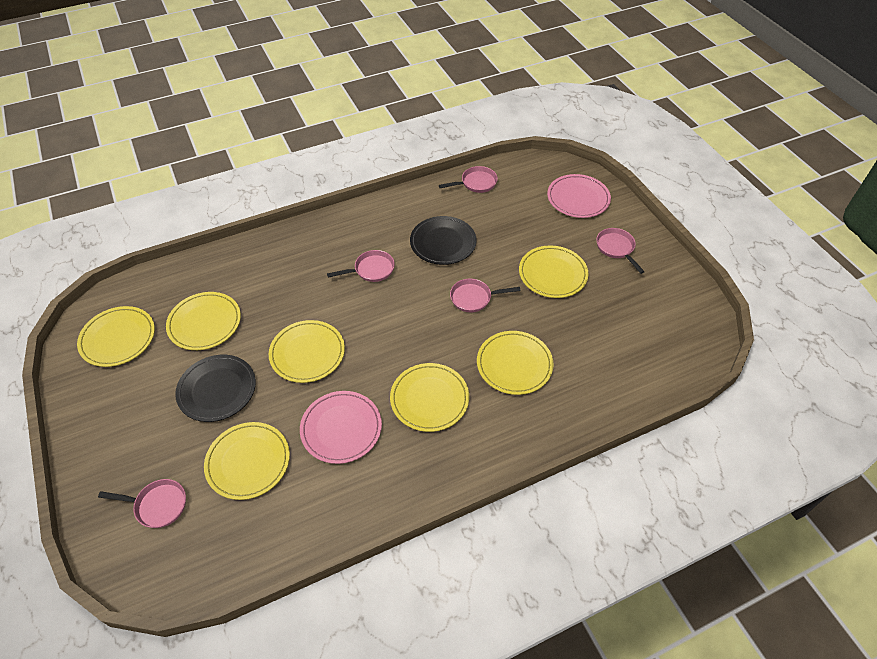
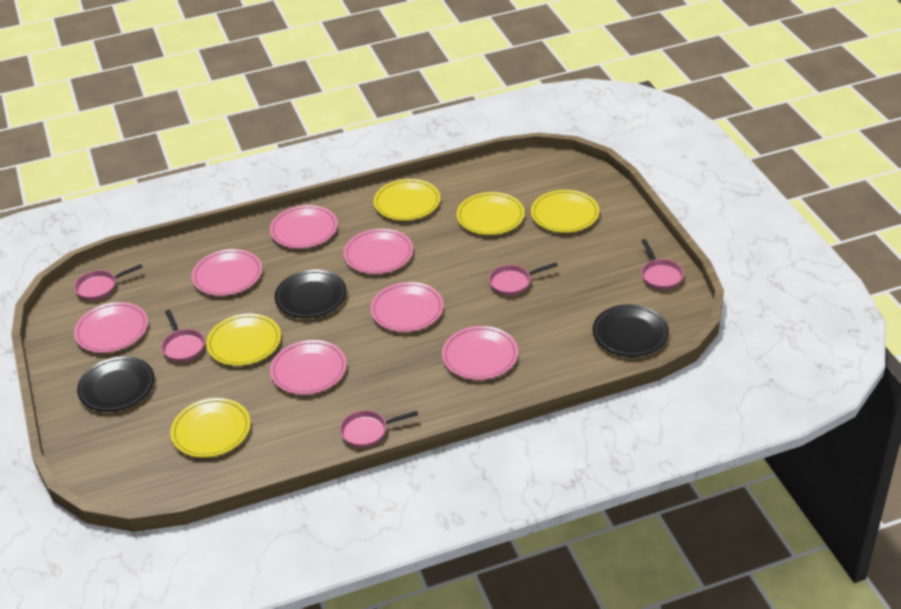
black plate: [175,355,256,422] [410,216,477,265] = 2 -> [77,356,155,412] [275,270,347,318] [593,304,669,357] = 3
pink plate: [300,391,382,464] [547,174,611,218] = 2 -> [74,302,148,353] [192,249,262,296] [270,205,338,248] [270,340,347,395] [343,228,413,274] [370,282,444,332] [442,326,518,380] = 7
yellow plate: [77,306,155,367] [166,292,241,350] [204,422,290,500] [269,320,345,383] [390,363,469,432] [477,331,554,395] [519,245,588,298] = 7 -> [170,398,251,458] [206,314,281,366] [374,179,440,221] [456,192,525,235] [531,190,599,233] = 5

